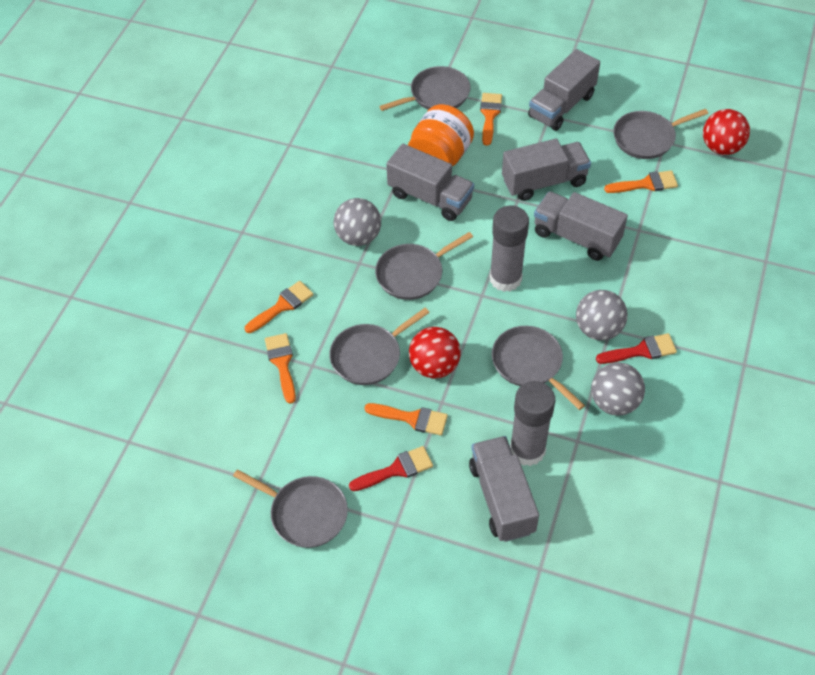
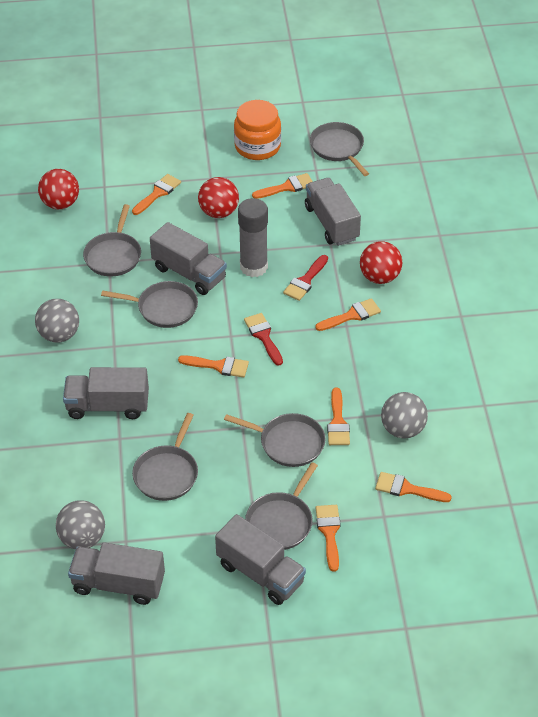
grey glue stick: [490,206,529,292] [510,381,555,466] = 2 -> [238,198,268,277] = 1
orange brush: [245,281,314,333] [265,333,296,404] [364,403,448,436] [480,93,502,146] [604,170,678,193] = 5 -> [132,174,181,215] [178,355,249,378] [252,173,313,199] [315,298,381,331] [316,505,341,572] [327,388,350,445] [375,472,452,502] = 7
red ball: [409,327,461,379] [703,109,750,155] = 2 -> [38,169,79,209] [198,177,239,218] [360,241,402,284] = 3

